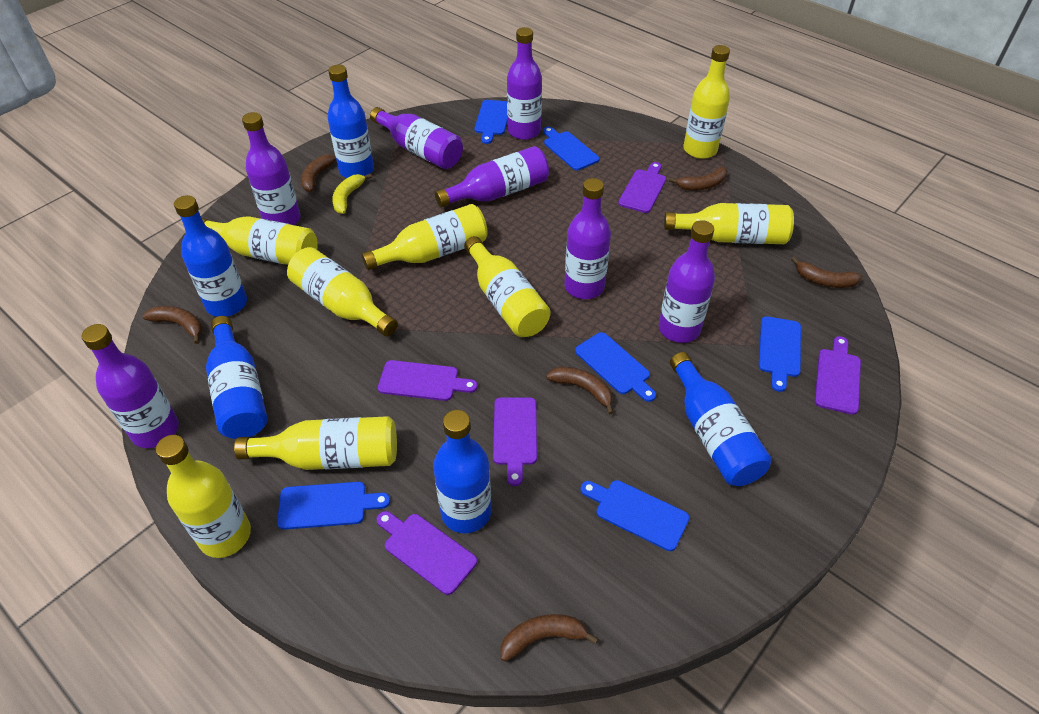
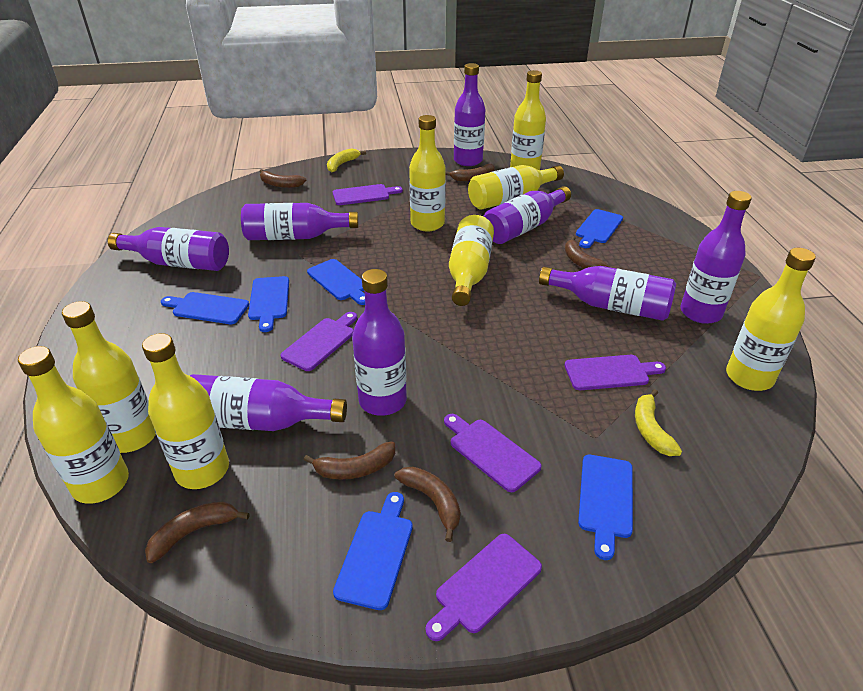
blue bottle: [174,195,247,317] [206,316,267,439] [327,64,374,178] [433,410,492,533] [670,352,772,486] = 5 -> none = 0
purple bottle: [82,324,179,448] [242,112,301,225] [370,107,463,169] [435,146,549,208] [507,27,542,140] [564,178,611,299] [659,220,715,343] = 7 -> [108,227,229,271] [190,374,347,431] [241,203,358,240] [352,269,407,416] [454,63,485,166] [483,186,571,244] [539,266,676,321] [681,191,752,324] = 8
yellow banana: [332,173,372,214] = 1 -> [327,148,366,172] [635,389,682,456] = 2

